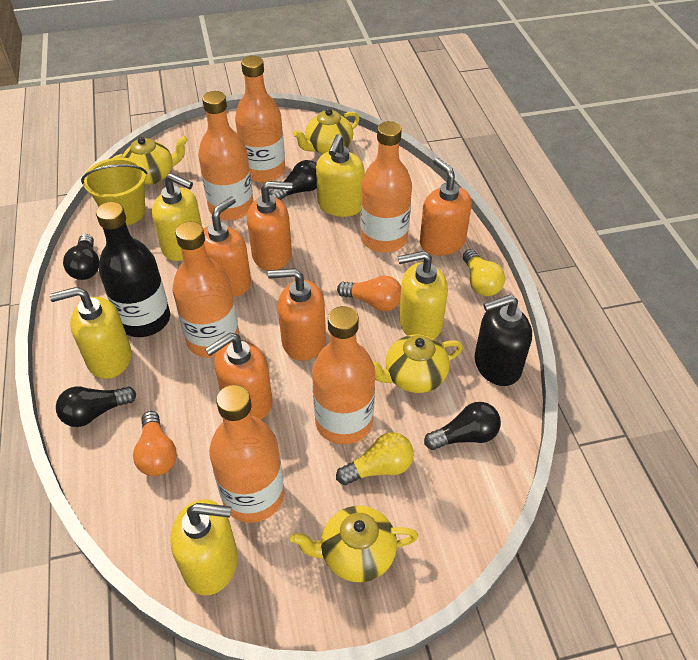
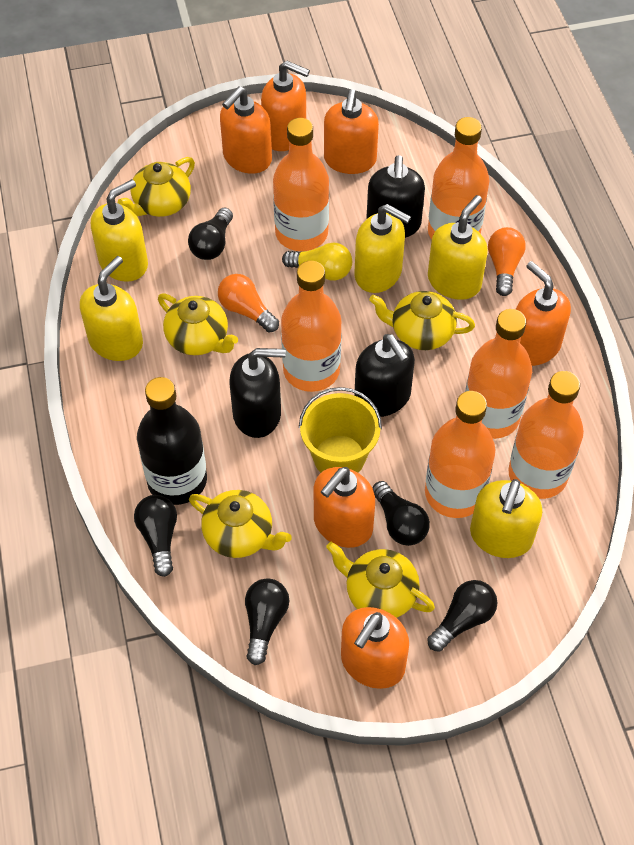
black light bulb: [56,387,136,427] [63,234,100,280] [269,160,317,200] [424,402,501,450] = 4 -> [134,495,177,577] [188,208,233,260] [245,578,289,665] [372,481,430,546] [427,580,498,652] = 5
black soap dispenser: [475,295,532,386] = 1 -> [229,348,286,438] [354,334,415,417] [366,155,425,238] = 3
orange soap dispenser: [203,197,251,297] [205,333,273,420] [247,181,292,271] [268,268,326,361] [420,158,472,256] = 5 -> [220,86,272,174] [261,61,310,151] [314,467,375,548] [324,89,379,174] [341,607,409,689] [515,261,571,366] = 6
yellow light bulb: [336,432,414,485] [463,249,505,296] = 2 -> [282,243,352,281] = 1
yellow teapot: [113,136,188,185] [290,506,418,582] [293,109,359,154] [373,334,463,393] = 4 -> [118,157,195,217] [158,293,238,355] [189,490,292,558] [326,542,435,618] [369,291,475,350] = 5

